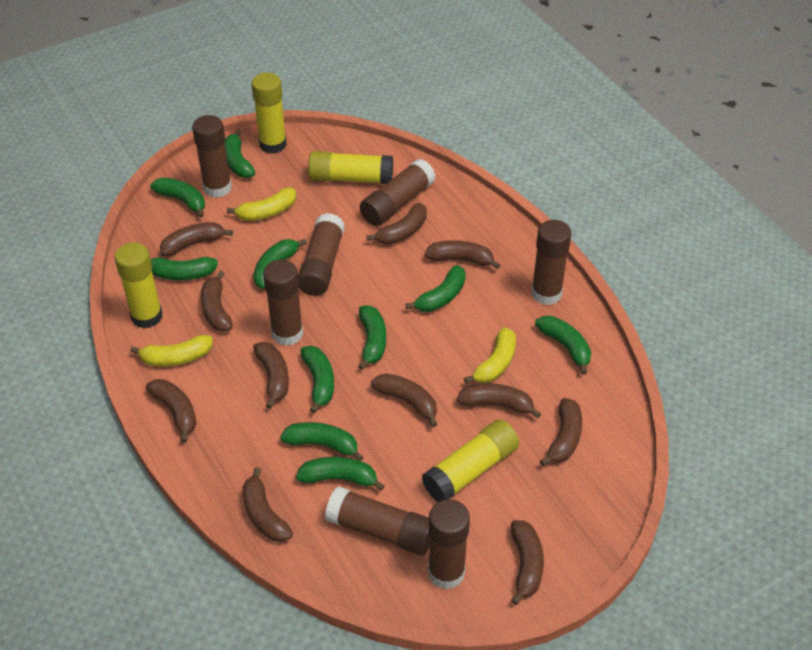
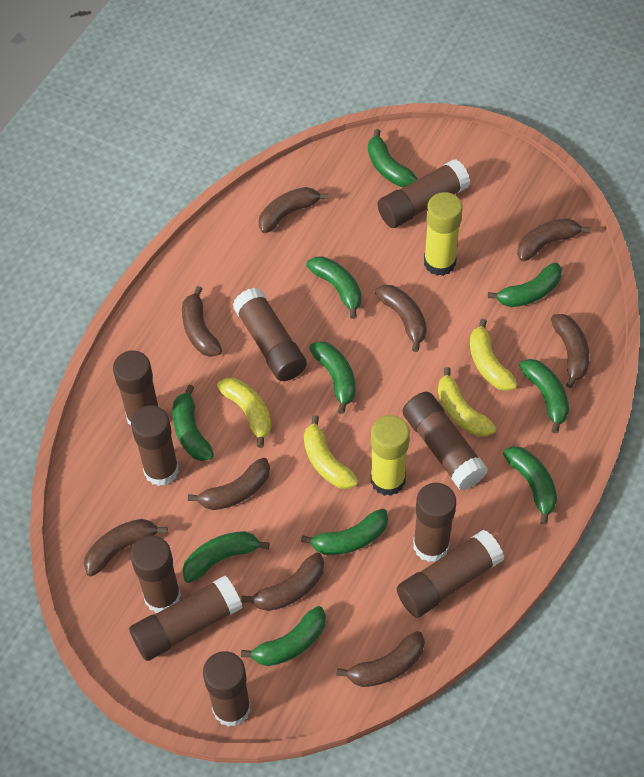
brown banana: [146,379,196,443] [160,222,233,256] [201,271,233,332] [243,467,293,542] [253,342,289,409] [367,203,427,245] [371,374,438,427] [425,240,500,269] [457,383,541,419] [511,520,544,605] [540,398,582,466] = 11 -> [84,519,168,576] [182,286,222,357] [188,458,270,510] [242,552,324,611] [259,187,329,233] [336,631,425,687] [375,285,427,352] [517,218,590,261] [551,314,589,388] = 9
brown glue stick: [192,115,232,198] [263,259,303,346] [298,213,345,296] [325,486,430,556] [360,159,436,226] [428,499,470,589] [531,220,572,305] = 7 -> [113,350,159,425] [129,576,243,661] [130,536,181,613] [131,405,179,486] [203,651,251,727] [232,288,307,381] [378,159,470,228] [397,529,504,618] [402,392,488,490] [413,483,456,562] = 10
yellow banana: [130,335,213,367] [227,188,296,221] [464,327,516,383] = 3 -> [217,378,271,448] [304,415,358,489] [438,367,496,437] [470,319,517,391] = 4
yellow glue stick: [114,242,163,328] [251,73,287,154] [308,151,393,184] [422,419,519,502] = 4 -> [370,415,410,496] [424,192,463,276] = 2

